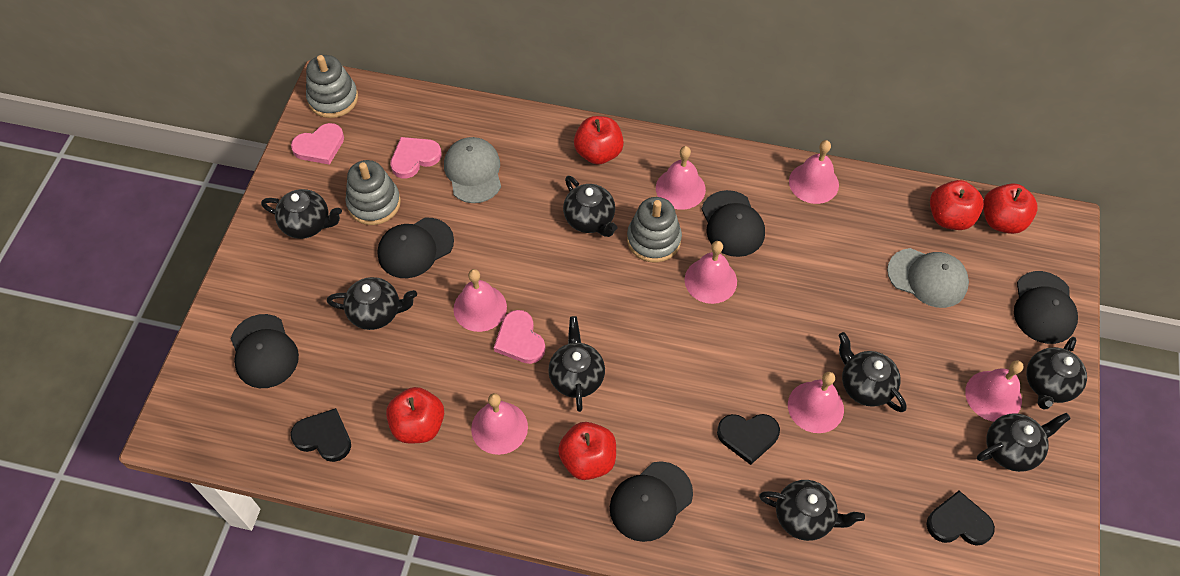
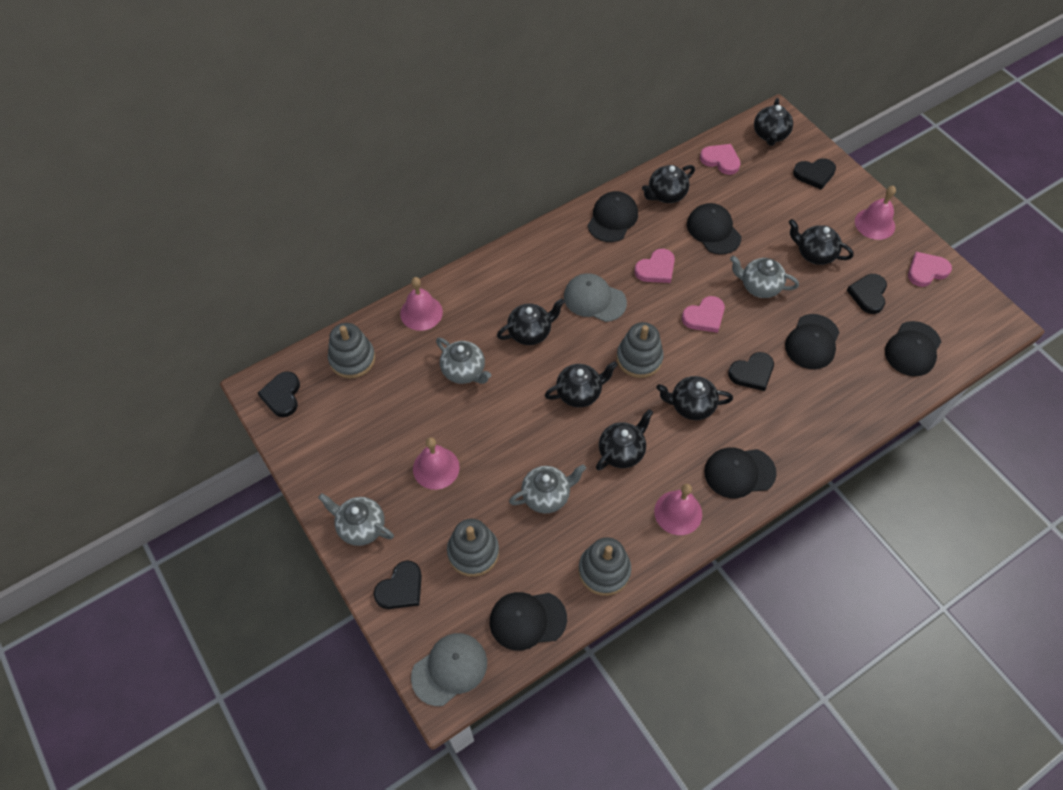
black cap: [231,314,299,388] [377,218,454,278] [610,461,693,542] [702,190,765,257] [1014,271,1078,344] = 5 -> [490,592,567,651] [587,191,638,242] [687,203,741,255] [704,447,777,498] [785,314,840,369] [885,321,941,376] = 6
black heart: [290,408,351,462] [717,414,780,465] [926,491,995,546] = 3 -> [258,371,300,417] [373,560,422,609] [728,352,774,391] [793,158,836,190] [847,274,887,314] = 5
black teapot: [261,189,342,239] [327,277,417,330] [548,316,605,412] [563,176,617,237] [759,480,865,541] [838,332,907,412] [977,413,1071,472] [1026,337,1087,410] = 8 -> [497,298,565,345] [545,361,618,407] [596,409,653,470] [642,165,695,203] [656,376,733,420] [754,98,793,146] [789,219,854,265] = 7
grey stacking toy: [306,55,358,118] [345,160,401,225] [627,197,682,263] = 3 -> [328,323,375,379] [447,519,499,577] [579,537,631,596] [616,322,664,378] = 4
grey teapot: none = 0 -> [318,493,394,546] [436,338,491,384] [509,464,586,514] [730,256,799,298] = 4
pink bell: [453,269,507,332] [471,393,528,455] [656,146,706,210] [685,241,737,304] [788,372,844,433] [789,140,839,204] [965,360,1023,422] = 7 -> [400,277,443,331] [413,437,460,490] [654,484,702,535] [855,186,896,240] = 4
pink heart: [291,123,344,165] [390,137,442,178] [494,310,545,364] = 3 -> [634,249,675,283] [682,296,725,333] [700,144,741,175] [908,252,952,287] = 4
red apple: [386,387,444,443] [558,422,616,480] [574,116,624,165] [930,180,984,230] [983,183,1038,234] = 5 -> none = 0

